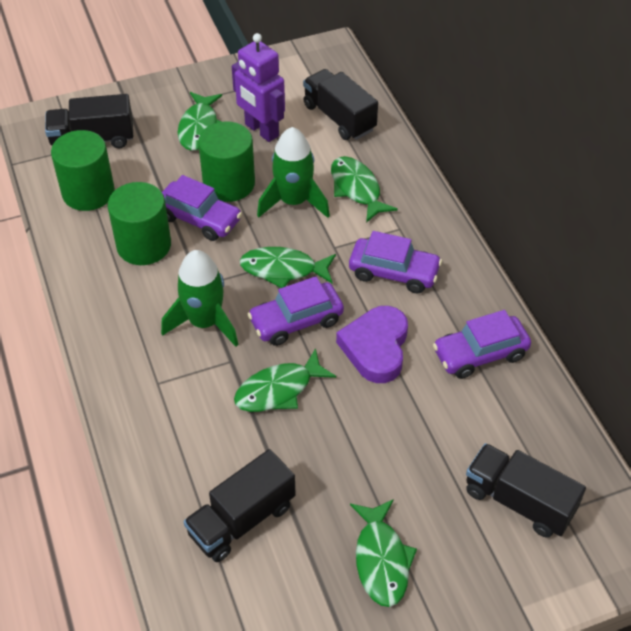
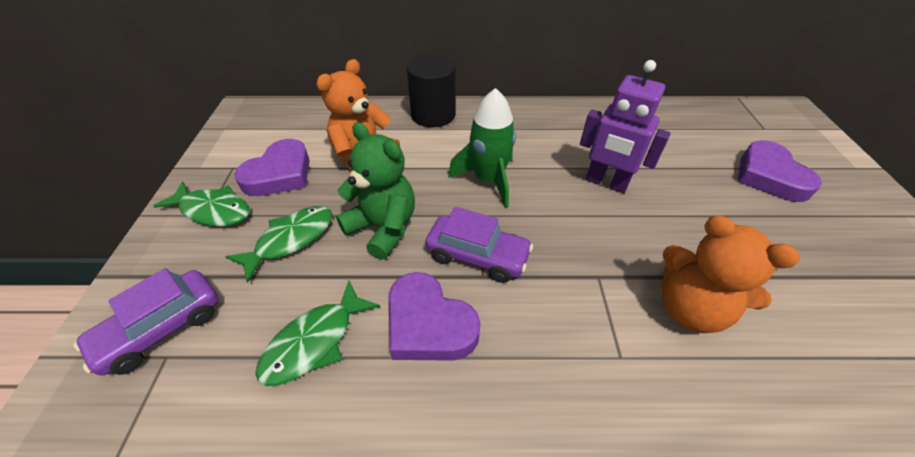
black cylinder: none = 0 -> [407,55,456,127] = 1
black truck: [45,94,133,148] [184,449,296,562] [303,69,378,140] [466,443,586,538] = 4 -> none = 0
green cylinder: [51,130,115,211] [108,182,171,265] [198,121,255,202] = 3 -> none = 0
green fish: [178,92,222,151] [234,348,336,412] [240,247,336,288] [331,156,398,223] [350,499,417,607] = 5 -> [153,182,250,227] [225,206,332,283] [255,280,380,386] = 3
green rocket: [161,250,238,347] [257,127,330,218] = 2 -> [448,88,516,208] = 1
green teddy bear: none = 0 -> [336,122,415,260] = 1
orange teddy bear: none = 0 -> [316,59,400,171] [661,216,800,333] = 2
purple car: [162,175,242,241] [248,276,344,346] [349,231,442,293] [433,310,531,379] = 4 -> [74,268,219,376] [425,207,533,283] = 2
purple heart: [336,306,408,383] = 1 -> [234,139,310,196] [388,272,481,361] [738,140,822,202] = 3

